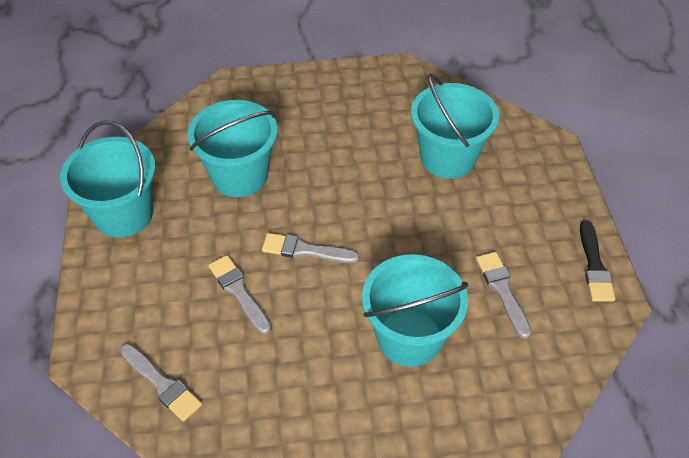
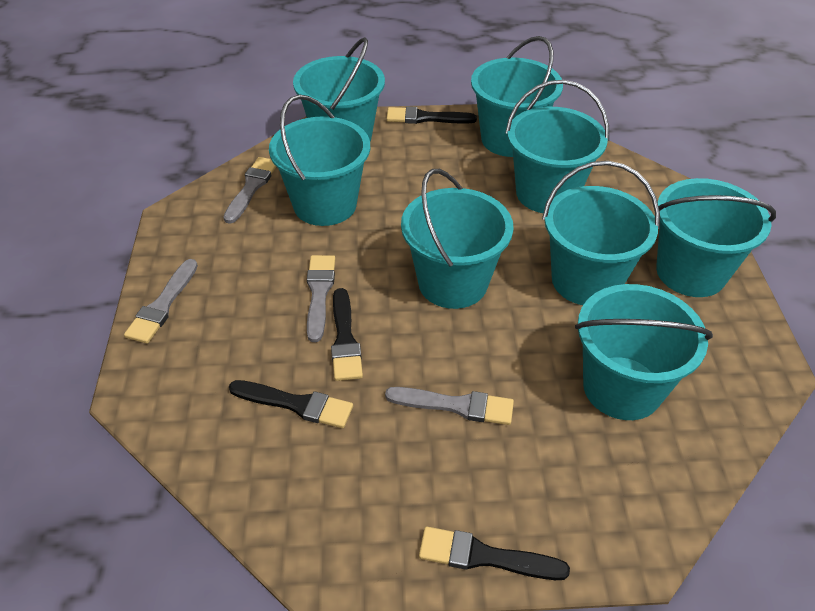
black brush: [580,220,615,302] = 1 -> [229,380,353,428] [331,288,363,381] [386,106,477,124] [419,527,570,580] = 4
turquoise bucket: [60,120,156,238] [187,100,278,197] [362,254,468,367] [411,74,499,179] = 4 -> [269,94,370,226] [293,37,385,142] [401,169,513,309] [471,36,563,157] [505,80,609,213] [542,161,660,305] [575,284,713,420] [656,178,776,297] = 8

